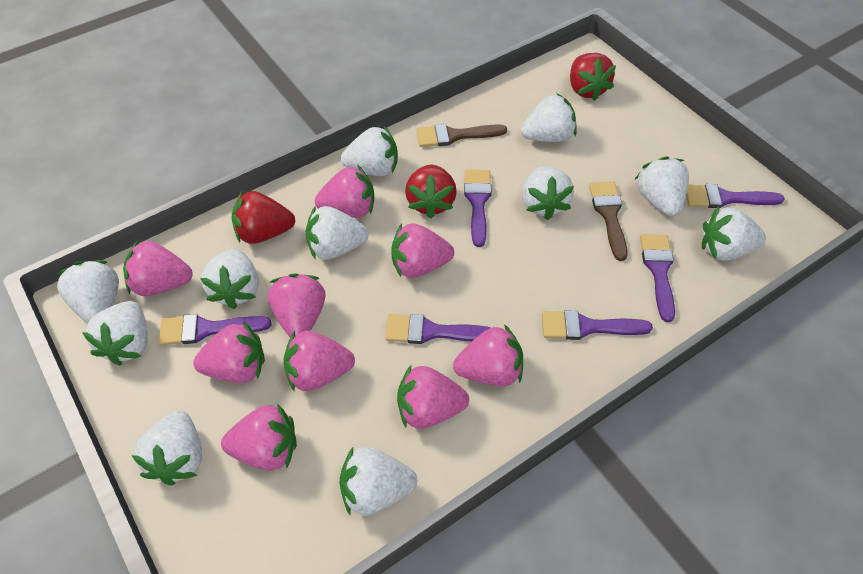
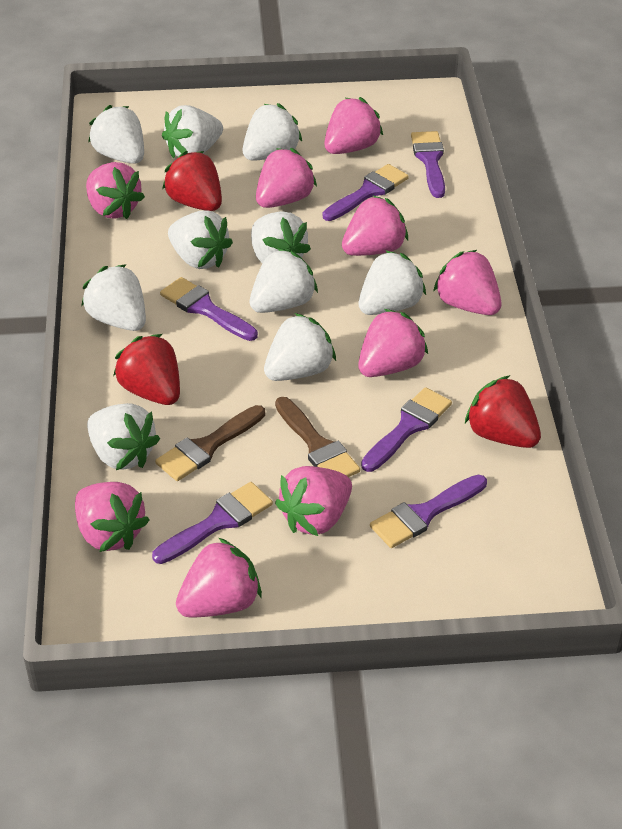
white strawberry: [56,260,119,324] [82,301,148,365] [132,411,202,485] [200,249,259,309] [305,206,369,260] [339,447,417,516] [341,126,398,176] [521,93,577,142] [522,166,574,220] [634,156,689,216] [702,206,766,261] = 11 -> [81,264,146,331] [87,403,160,470] [88,105,144,164] [162,105,223,159] [168,211,233,269] [243,103,302,161] [250,248,318,313] [251,211,311,264] [264,313,336,381] [359,250,426,315] = 10

